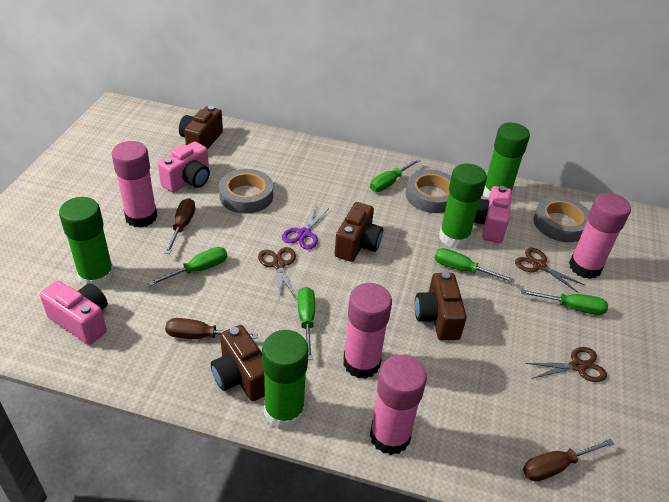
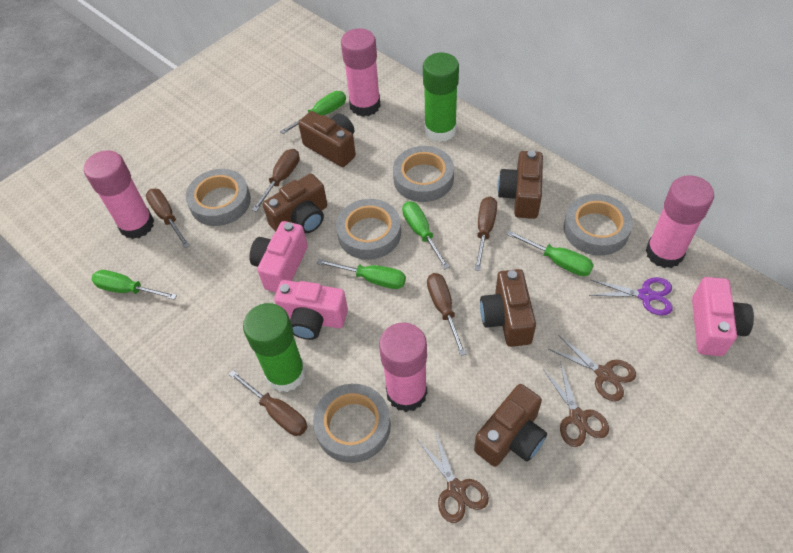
brown camera: [179,106,223,150] [211,325,265,401] [335,202,383,262] [415,272,467,340] = 4 -> [263,174,327,233] [298,111,356,167] [474,384,547,467] [480,269,536,347] [498,151,543,219] = 5
brown screwdriver: [164,198,195,254] [165,318,258,339] [523,439,614,482] = 3 -> [146,189,190,248] [229,370,307,436] [252,149,300,212] [427,273,466,356] [474,197,497,271] = 5
green glue stick: [59,197,114,288] [262,330,309,430] [439,163,487,249] [483,123,530,199] = 4 -> [243,303,306,392] [423,53,459,142] = 2
grey tape: [219,169,273,214] [406,170,451,213] [534,196,590,242] = 3 -> [186,169,251,226] [313,384,391,463] [336,199,401,260] [393,146,454,202] [564,194,633,256] = 5

